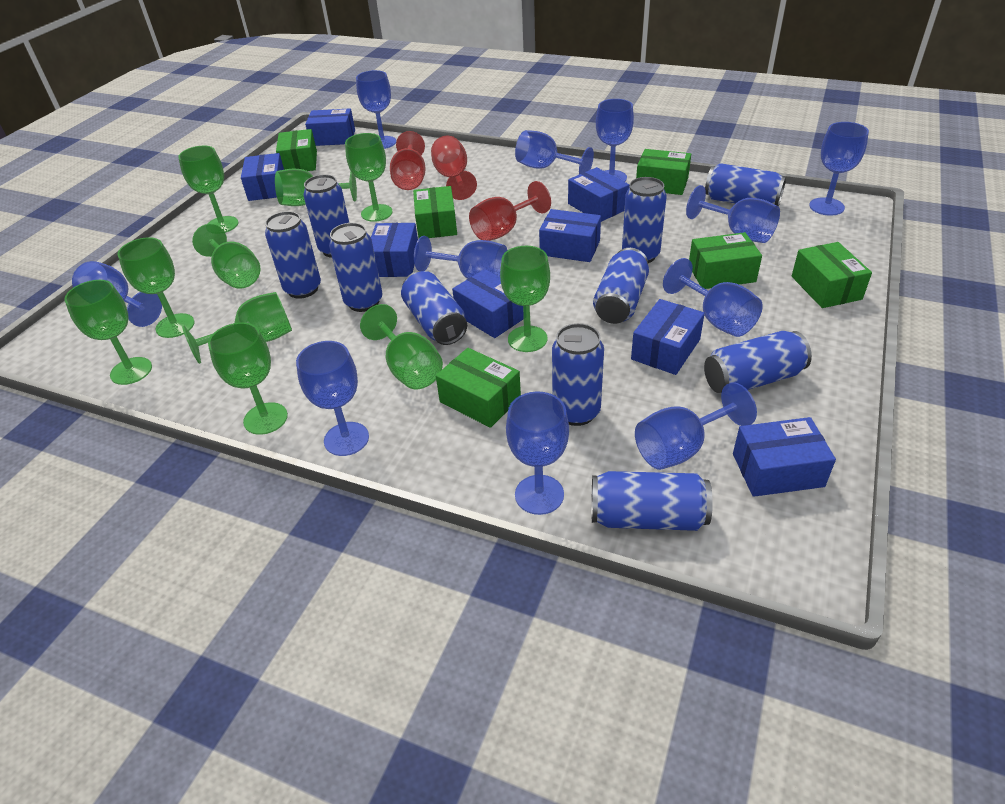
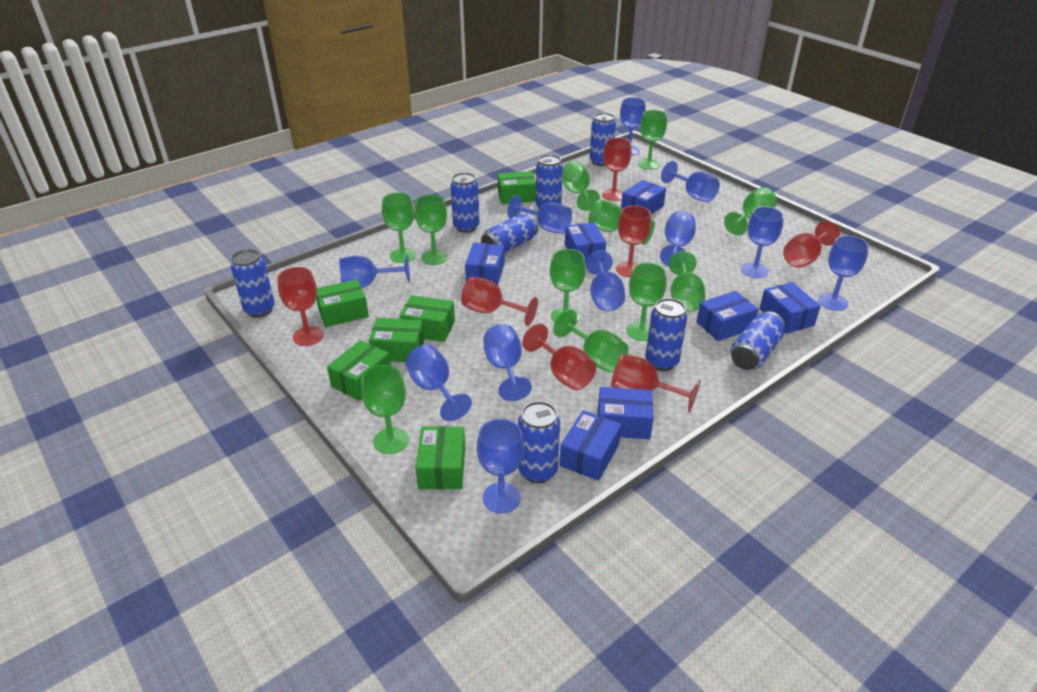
blue box: [241,153,284,201] [305,108,355,146] [371,223,418,277] [452,269,524,338] [539,209,601,262] [568,167,630,222] [631,299,705,375] [733,417,836,497] = 8 -> [465,242,505,285] [560,410,622,481] [565,222,606,264] [598,387,654,439] [621,180,666,215] [697,291,758,341] [760,282,821,334] = 7
blue can: [265,211,321,299] [304,174,349,258] [329,223,382,312] [401,271,467,345] [552,323,604,426] [591,471,713,531] [593,248,649,324] [622,177,667,263] [704,331,812,393] [705,163,786,206] = 10 -> [231,249,275,318] [450,172,480,233] [481,213,538,253] [518,401,560,483] [536,154,563,209] [590,113,616,166] [645,298,687,371] [731,311,785,370] = 8
green goblet: [64,280,152,385] [117,237,194,338] [178,146,239,233] [182,292,292,364] [192,224,261,288] [208,322,288,435] [275,169,357,206] [345,133,393,222] [360,304,443,389] [500,246,550,352] = 10 -> [361,365,409,454] [382,193,416,263] [415,194,448,265] [550,249,586,323] [553,310,629,373] [562,161,600,211] [588,199,655,245] [627,263,667,341] [638,110,667,170] [669,251,706,312] [724,187,777,236] = 11
red goblet: [390,131,426,190] [431,135,477,200] [469,181,551,241] = 3 -> [277,267,324,346] [461,277,538,326] [522,324,596,390] [602,138,632,201] [611,354,701,413] [616,205,651,277] [783,221,840,268] = 7

